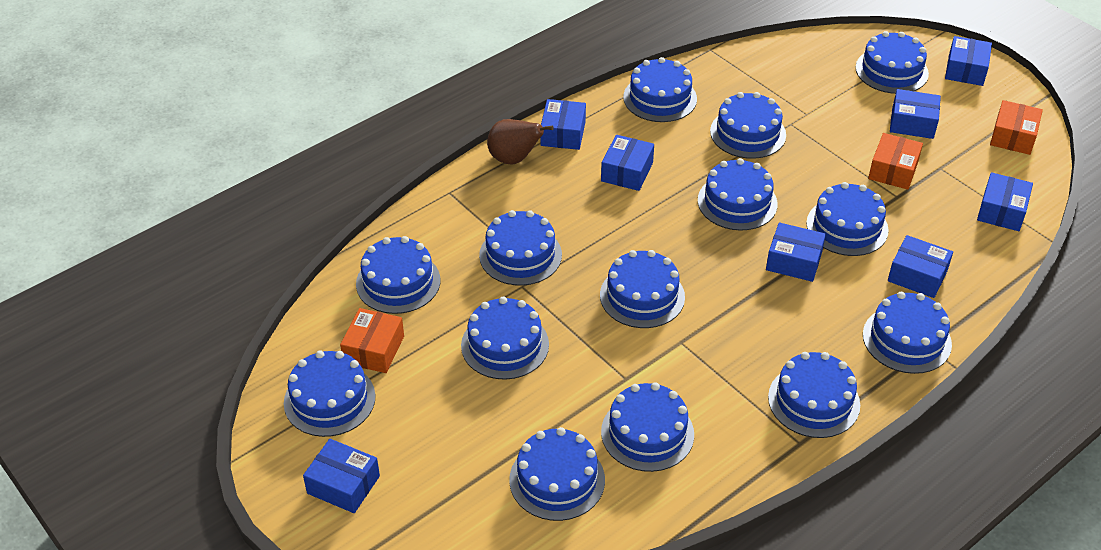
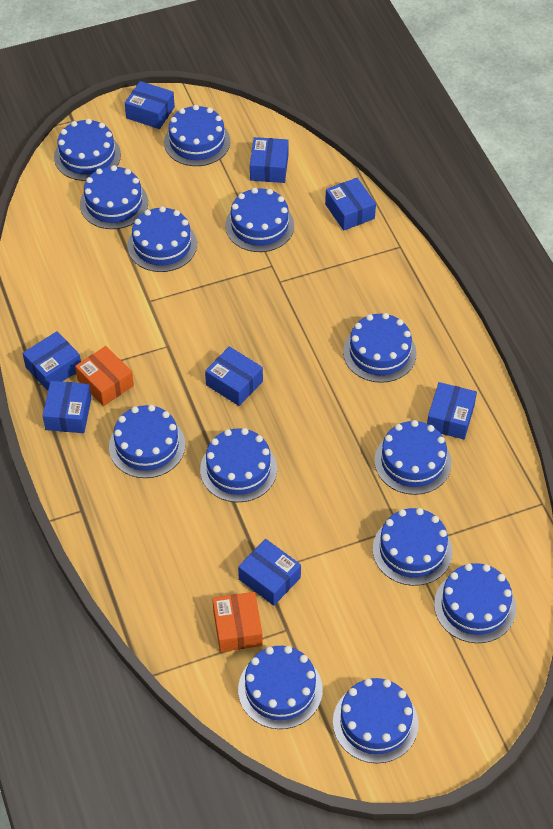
blue cake: [284,351,375,437] [356,236,440,314] [461,297,549,380] [479,210,562,286] [509,427,605,521] [600,250,685,328] [601,382,694,472] [623,57,697,122] [698,158,778,231] [710,92,786,159] [768,352,860,438] [806,182,889,256] [855,31,929,94] [863,292,952,374] = 14 -> [54,119,121,181] [80,165,148,229] [109,405,185,478] [128,206,197,272] [164,105,230,166] [200,428,277,502] [225,188,294,252] [238,646,323,729] [333,678,419,763] [343,313,417,383] [373,508,453,586] [374,420,452,495] [434,563,516,643] = 13
brown pear: [487,119,553,164] = 1 -> none = 0
orange box: [340,308,404,373] [868,133,923,190] [990,100,1043,155] = 3 -> [75,346,134,406] [212,592,263,652] = 2

